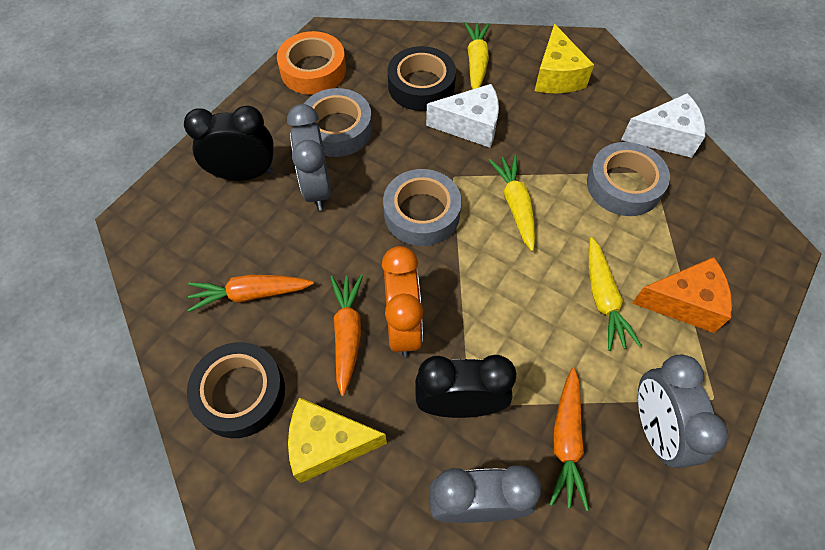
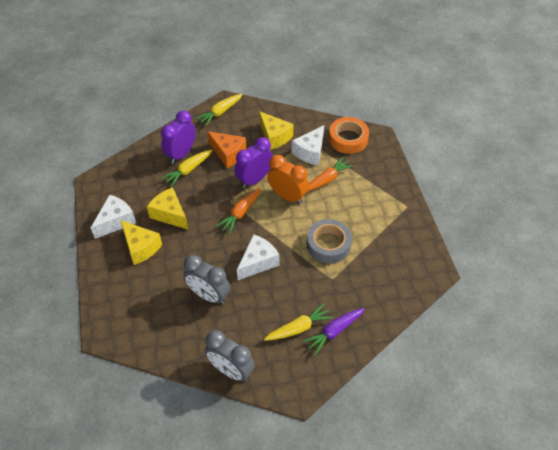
black clock: [184,105,274,180] [415,355,516,418] = 2 -> none = 0
black tape: [187,342,285,438] [388,46,456,111] = 2 -> none = 0
grey clock: [287,104,331,211] [429,465,541,523] [638,355,728,468] = 3 -> [184,255,230,304] [205,330,255,381] = 2
grey tape: [304,88,373,157] [383,169,462,246] [587,142,670,216] = 3 -> [307,219,352,263] = 1
orange carrot: [187,275,314,312] [330,275,363,396] [549,368,589,511] = 3 -> [216,188,261,234] [307,157,354,192] = 2
purple carrot: none = 0 -> [303,308,365,355] = 1
purple clock: none = 0 -> [161,110,196,164] [235,137,273,188] = 2
white cheese: [426,84,499,148] [621,93,705,158] = 2 -> [91,195,136,239] [237,234,280,280] [292,125,324,165] = 3
yellow cheese: [288,398,387,483] [535,24,594,93] = 2 -> [121,220,162,265] [147,187,188,230] [259,111,293,150] = 3

